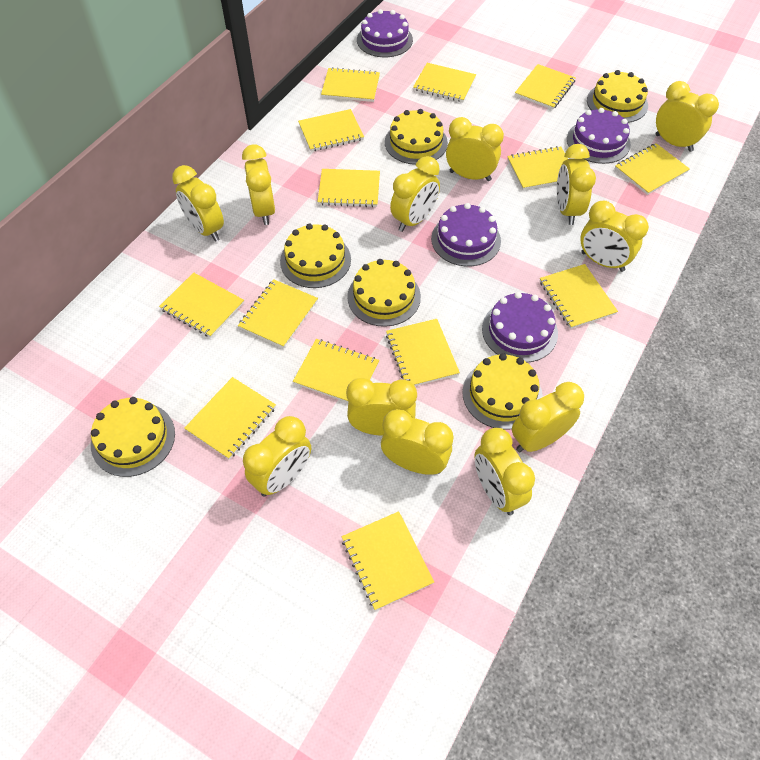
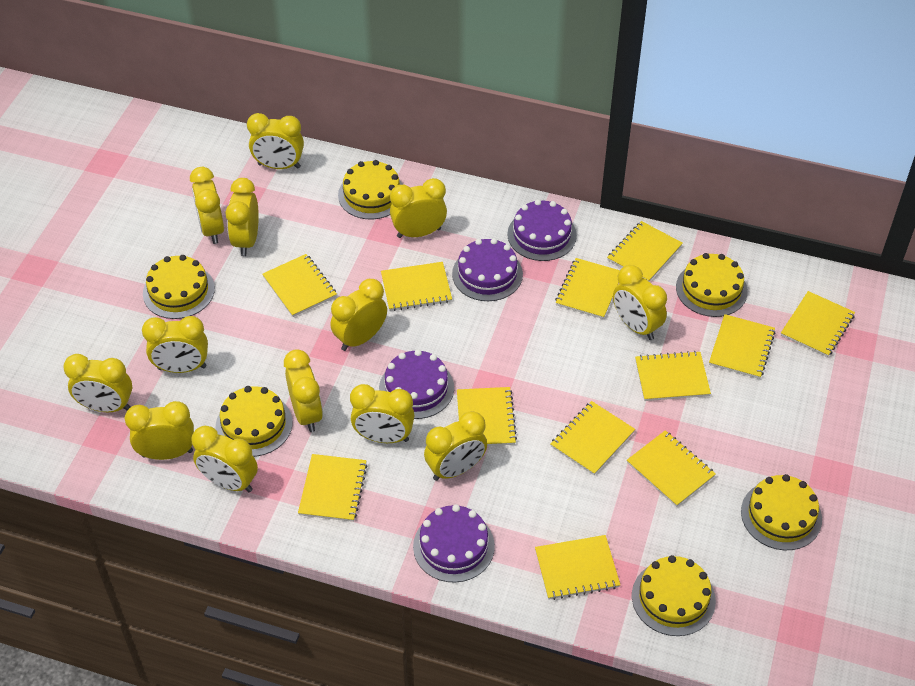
yellow clock: [172,165,224,242] [242,144,275,225] [243,416,311,497] [346,378,417,436] [381,409,453,475] [390,156,440,232] [446,117,504,181] [475,428,535,515] [512,382,584,452] [557,144,596,225] [580,201,649,272] [655,81,719,152] = 12 -> [63,354,132,412] [125,401,194,460] [142,316,208,373] [190,167,224,244] [192,426,258,492] [226,178,259,256] [247,113,304,169] [284,349,323,432] [331,279,387,351] [350,384,415,443] [390,178,447,238] [424,411,487,481] [613,265,667,340] = 13
yellow notebook: [159,272,244,338] [184,377,276,460] [238,279,318,348] [293,339,379,403] [298,109,364,152] [317,169,380,207] [321,67,380,102] [342,511,434,611] [386,319,460,386] [413,63,476,102] [507,146,568,190] [515,64,576,110] [540,264,618,329] [615,143,690,195] = 14 -> [262,254,337,317] [298,454,368,522] [381,262,452,311] [457,387,517,446] [535,535,620,600] [551,401,635,475] [555,258,620,319] [607,221,683,281] [627,430,716,507] [635,351,711,401] [709,314,776,379] [781,291,855,357] = 12

